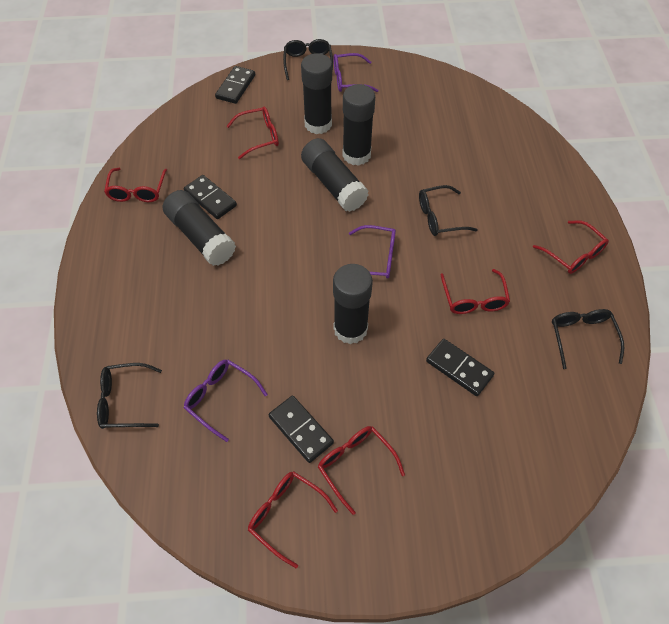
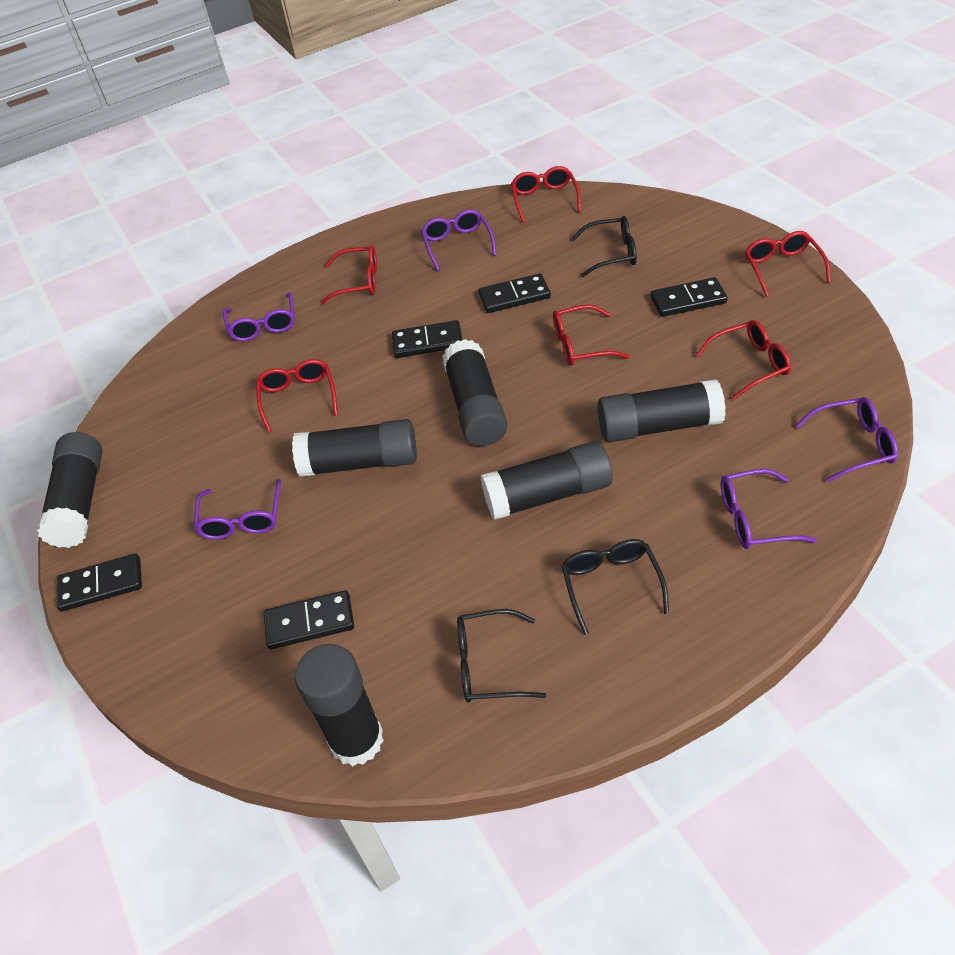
black domino: [184,175,237,219] [215,66,255,104] [268,396,334,463] [426,339,494,396] = 4 -> [57,554,142,612] [264,590,354,650] [392,320,462,358] [479,273,551,313] [651,277,728,317] = 5
black glasses: [97,363,162,429] [283,39,333,80] [419,185,478,236] [552,309,624,369] = 4 -> [457,609,546,703] [561,539,669,635] [571,216,637,277] = 3
black glue stick: [163,190,236,266] [301,53,332,134] [301,138,369,212] [333,264,373,344] [342,84,375,166] = 5 -> [37,432,102,548] [292,419,417,477] [295,644,384,766] [442,339,508,446] [481,441,612,520] [598,379,726,442] = 6
purple glasses: [184,359,268,442] [334,53,379,92] [349,225,396,279] = 3 -> [194,479,281,540] [223,293,295,341] [421,209,496,271] [721,469,817,549] [796,397,898,482] = 5

